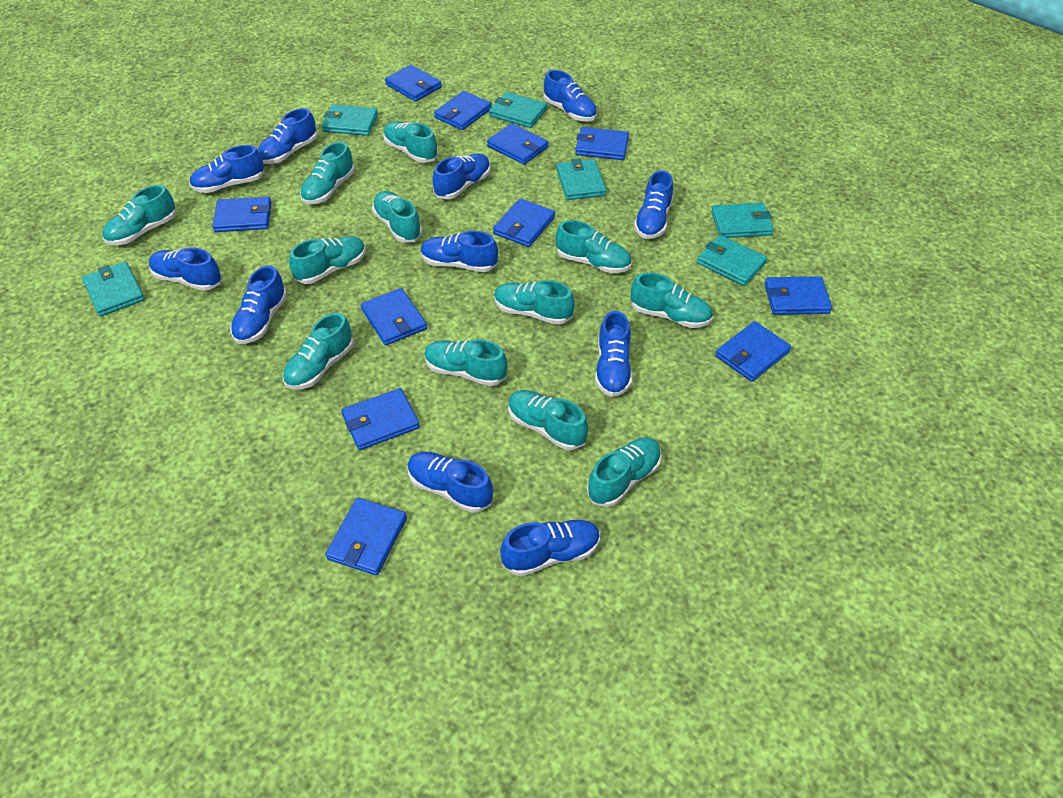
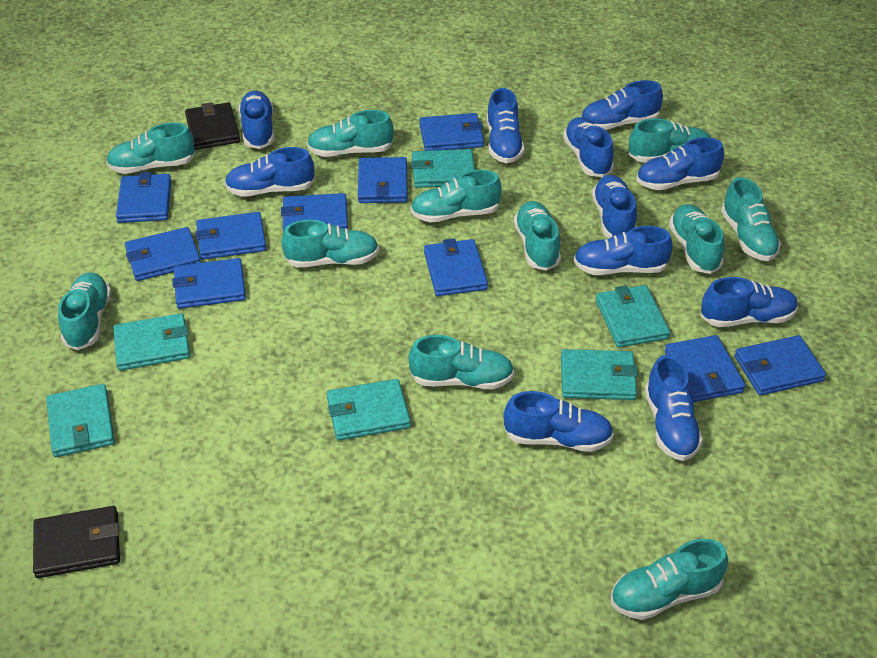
black wallet: none = 0 -> [33,506,120,578] [185,102,240,150] = 2
blue wallet: [212,197,272,232] [325,498,407,575] [341,388,420,450] [361,288,427,346] [385,65,442,102] [434,91,492,130] [487,123,549,165] [493,198,555,247] [575,127,629,160] [715,321,791,382] [764,276,832,315] = 11 -> [116,172,171,223] [125,227,201,281] [172,258,246,309] [195,212,266,260] [281,193,348,233] [358,157,408,203] [419,113,484,151] [424,238,488,296] [665,335,746,402] [735,335,826,396] = 10
turquoise shoe: [102,185,176,245] [283,313,354,390] [289,236,366,284] [300,142,355,204] [372,191,422,243] [383,121,438,163] [424,339,508,386] [494,280,575,325] [508,390,588,450] [556,220,631,273] [587,437,662,507] [631,273,713,328] = 12 -> [58,272,111,350] [106,123,195,174] [282,220,379,268] [307,110,394,157] [408,335,514,389] [411,170,502,223] [514,201,561,271] [611,539,728,620] [629,118,711,163] [669,204,724,274] [721,177,781,261] = 11

